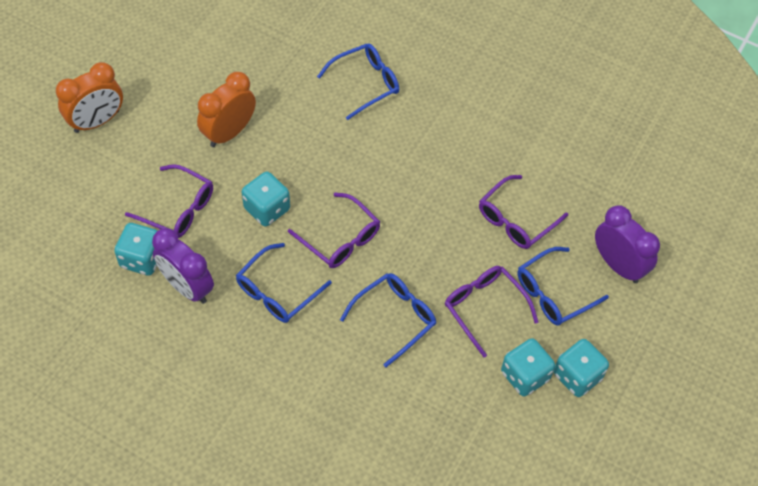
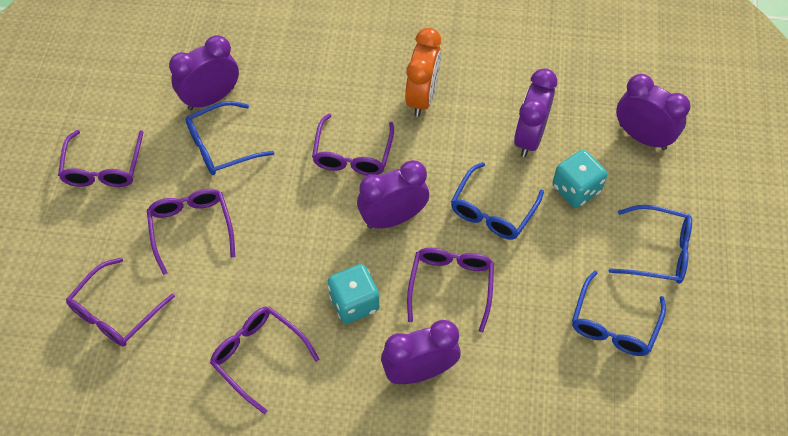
orange clock: [56,62,123,133] [197,72,256,147] = 2 -> [405,28,441,117] = 1
purple clock: [152,228,214,304] [595,205,660,283] = 2 -> [169,35,239,110] [357,160,429,229] [381,320,461,384] [514,68,557,157] [616,74,690,150] = 5
purple glasses: [125,164,213,238] [288,193,380,268] [445,266,539,357] [479,175,568,249] = 4 -> [58,130,143,187] [66,257,175,346] [147,189,235,275] [210,306,319,414] [312,114,394,176] [407,248,494,333] = 6
turquoise dice: [114,223,158,276] [242,172,290,226] [501,338,555,397] [554,339,609,397] = 4 -> [328,264,379,324] [553,150,607,208] = 2

